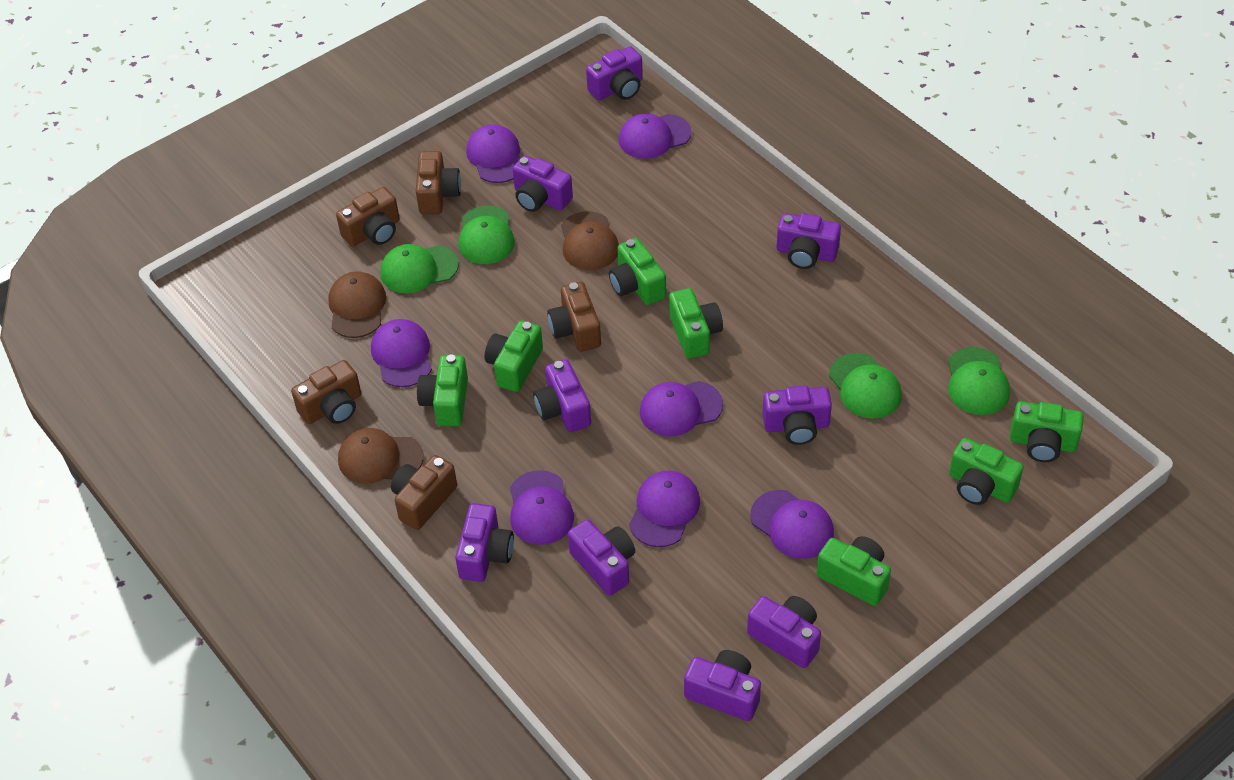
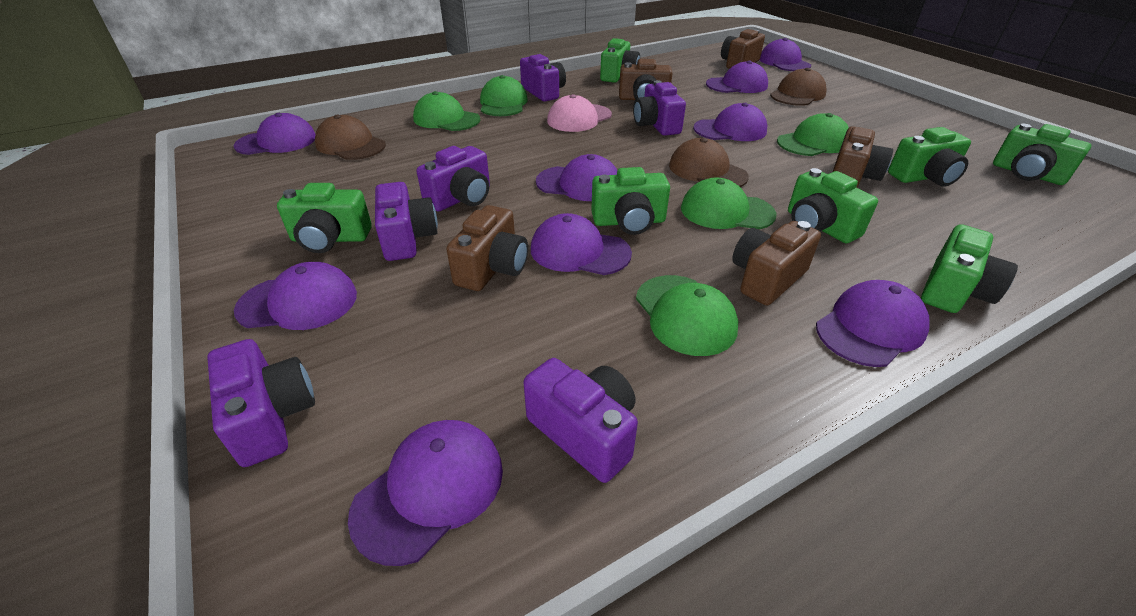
green cap: [380,244,459,293] [458,205,515,264] [829,353,902,419] [948,347,1010,415] = 4 -> [413,91,480,131] [480,75,528,116] [636,275,738,356] [681,178,777,229] [777,113,849,156] = 5
pink cap: none = 0 -> [547,94,612,132] = 1
purple camera: [455,503,514,582] [513,155,573,212] [533,359,591,432] [568,519,635,596] [586,46,643,100] [684,650,761,721] [747,596,821,668] [763,386,832,445] [776,213,841,269] = 9 -> [207,339,315,467] [375,182,438,261] [417,146,490,212] [520,54,566,101] [523,358,638,483] [633,80,686,136] = 6
purple cap: [371,319,432,387] [466,124,521,183] [510,470,574,545] [619,113,691,159] [629,471,700,547] [640,381,723,436] [751,490,834,559] = 7 -> [234,113,316,155] [234,262,357,330] [348,420,503,566] [531,213,632,275] [536,154,618,201] [693,103,767,141] [706,61,768,93] [760,38,811,71] [816,280,930,367] = 9

